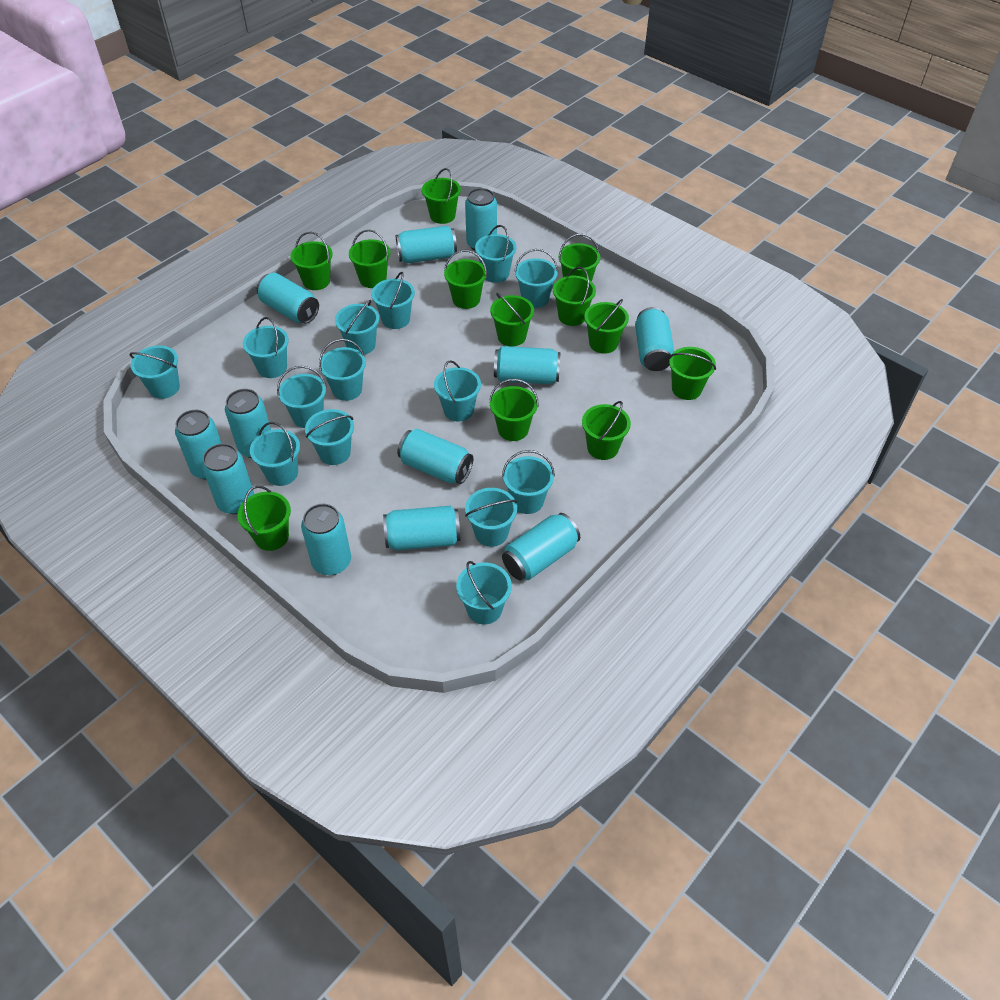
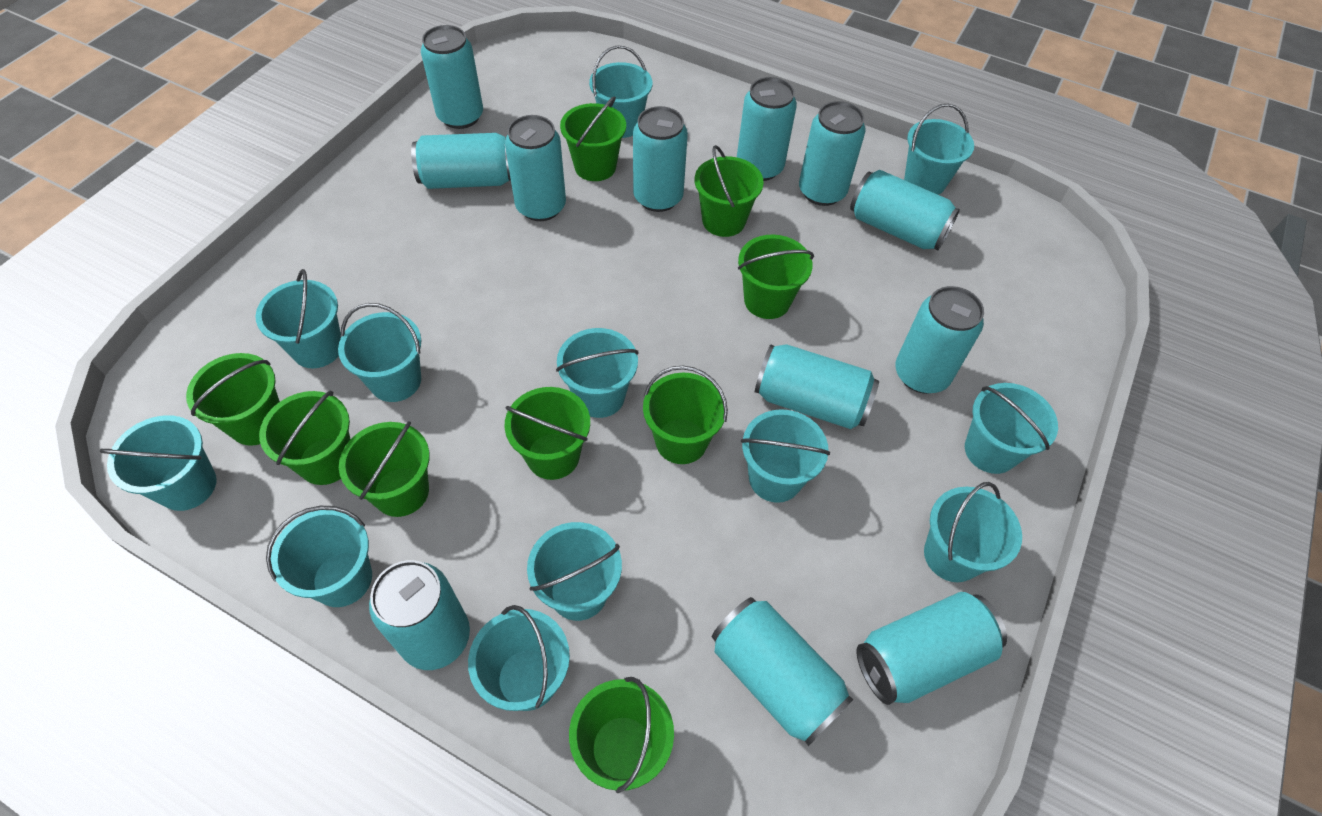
green bucket: [238,486,291,551] [290,232,333,290] [349,230,390,288] [422,168,461,224] [444,250,487,309] [489,379,539,441] [490,293,534,347] [553,267,596,326] [558,234,600,282] [582,401,631,460] [584,299,629,354] [669,347,716,400] = 12 -> [186,353,280,446] [259,391,350,485] [339,421,430,517] [505,387,590,480] [560,96,626,181] [569,677,674,793] [643,366,728,464] [695,145,764,237] [738,235,814,319] = 9
turquoise bucket: [129,346,180,399] [243,317,289,378] [250,422,300,486] [277,366,327,428] [305,409,354,465] [319,339,366,401] [335,300,379,355] [371,272,415,329] [434,360,481,422] [456,561,512,624] [465,488,517,547] [475,225,516,283] [502,450,555,514] [514,249,558,308] = 14 -> [100,415,217,511] [255,269,341,368] [266,506,372,607] [338,303,421,402] [468,605,570,711] [527,522,622,621] [556,328,639,418] [589,45,652,138] [741,409,830,503] [904,104,974,195] [924,482,1022,582] [965,383,1058,474] = 12

